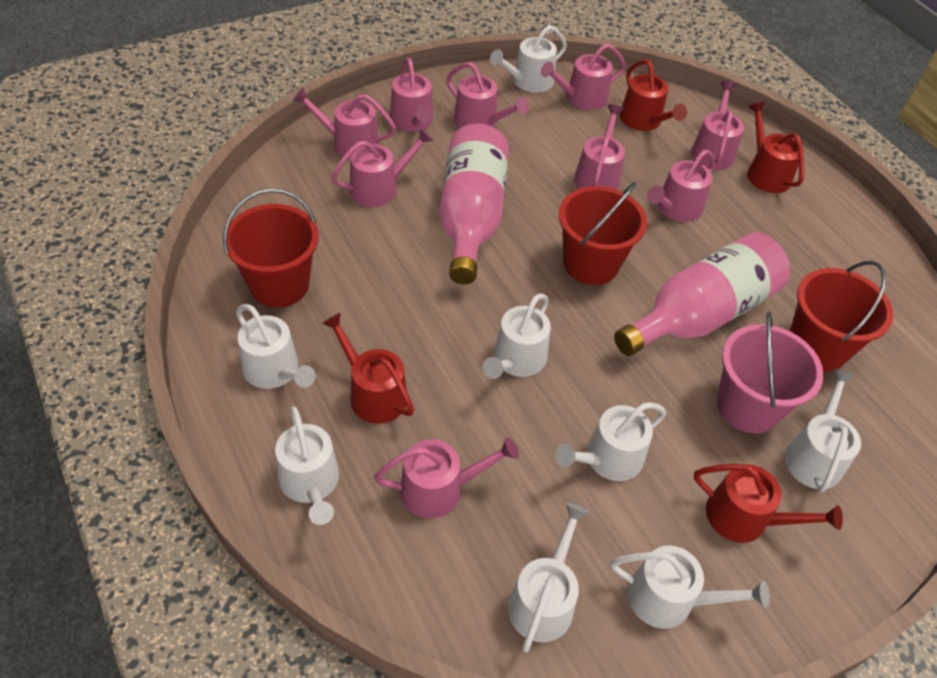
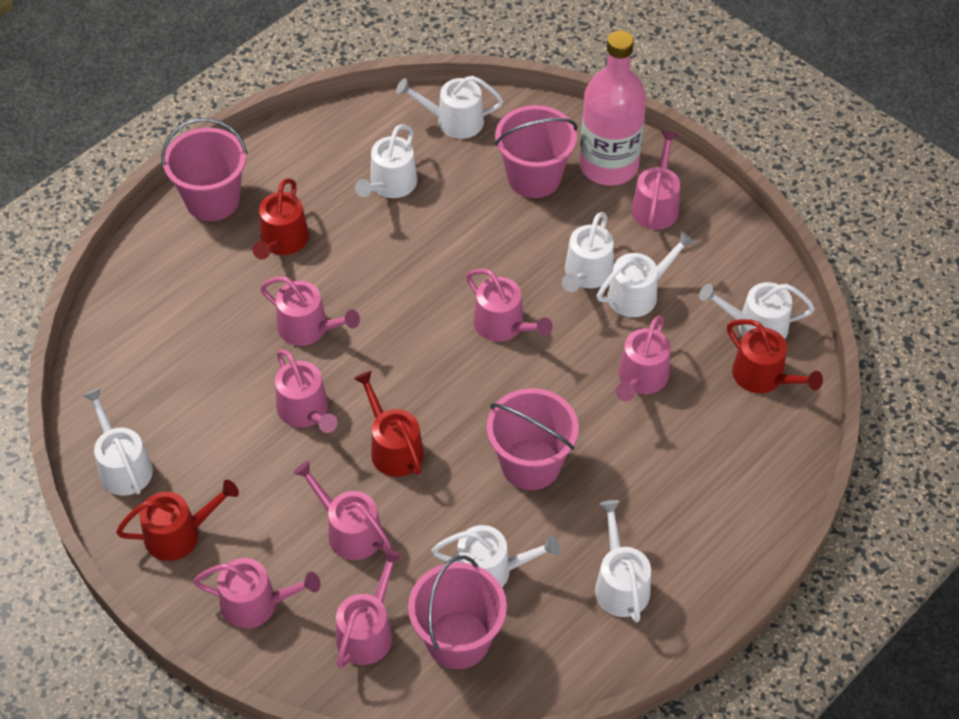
pink bottle: [439,124,509,284] [614,232,790,356] = 2 -> [580,30,646,186] = 1
pink bucket: [717,312,824,434] = 1 -> [161,118,247,221] [408,555,507,669] [487,388,579,490] [495,105,577,198] = 4
pink watering can: [293,88,396,159] [331,128,433,207] [374,437,519,518] [390,58,433,132] [447,62,529,128] [541,44,626,110] [574,104,625,190] [647,150,715,222] [691,81,744,170] = 9 -> [193,558,320,628] [260,276,360,346] [275,349,338,433] [293,461,391,560] [336,548,403,668] [466,269,553,342] [616,315,670,401] [631,131,680,230] = 8
red bucket: [223,188,319,308] [559,182,647,285] [790,261,893,372] = 3 -> none = 0

